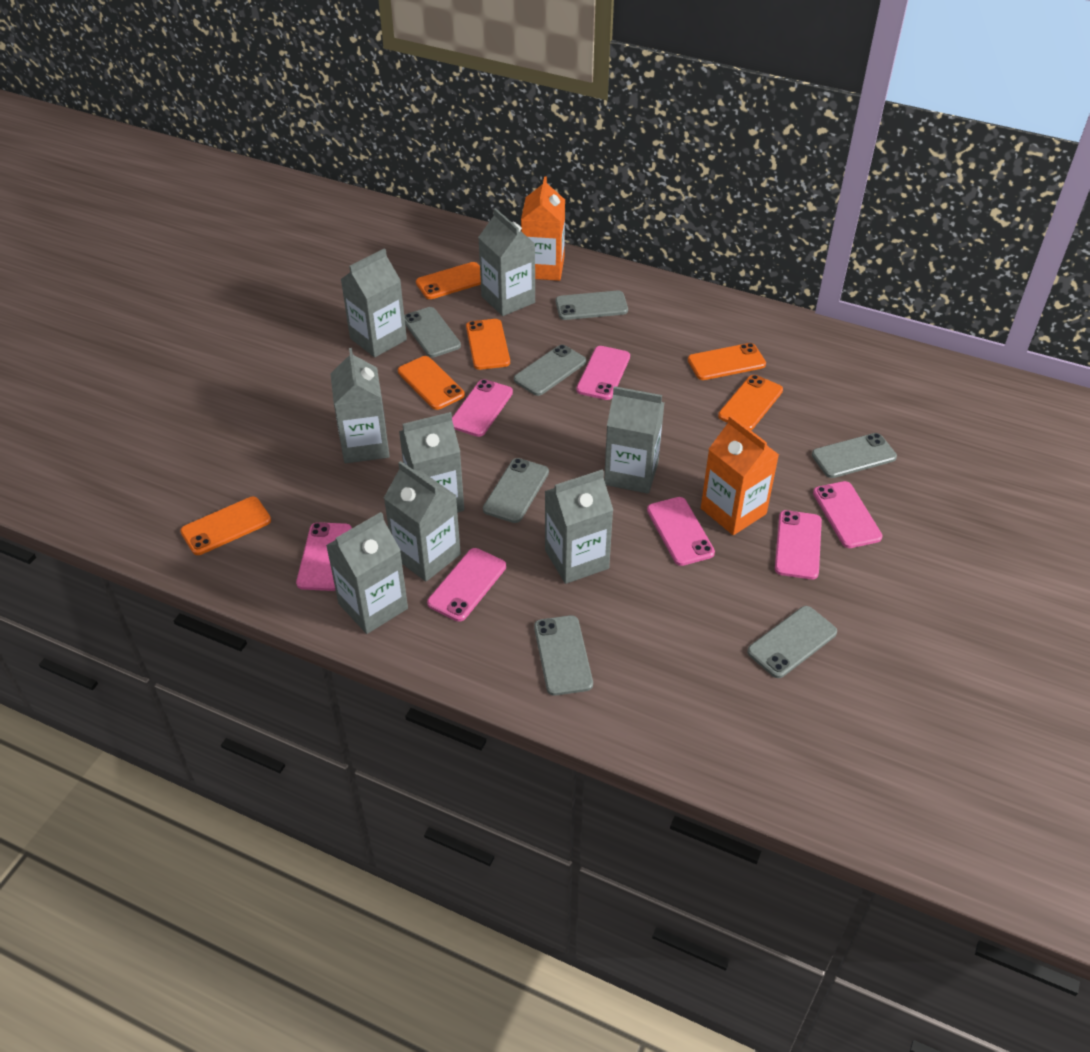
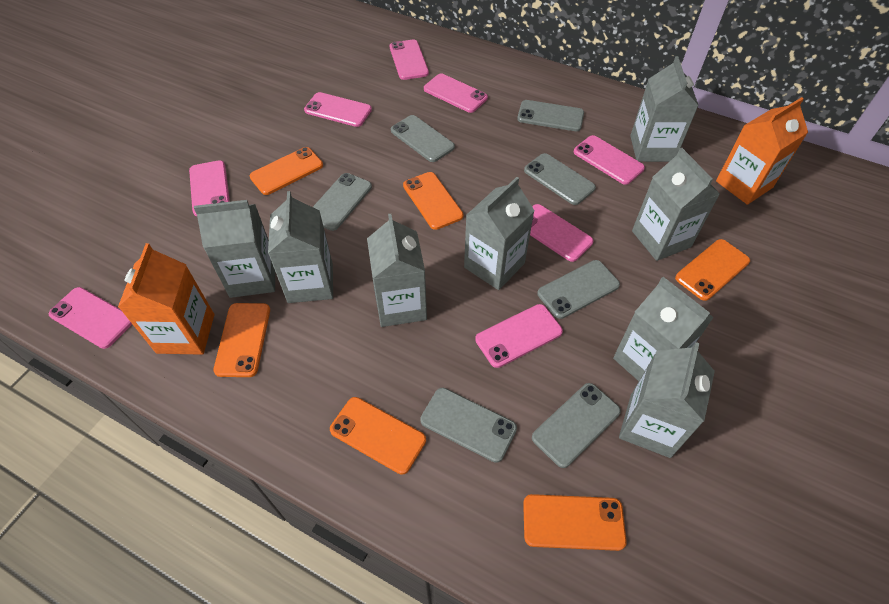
pink phone: [296,522,352,591] [427,548,506,622] [452,379,513,437] [576,346,630,400] [647,497,715,566] [775,510,822,579] [813,481,883,548] = 7 -> [48,287,132,349] [189,160,230,216] [304,92,372,127] [390,40,429,80] [424,73,488,113] [475,304,563,368] [530,204,593,262] [574,135,645,185] = 8

